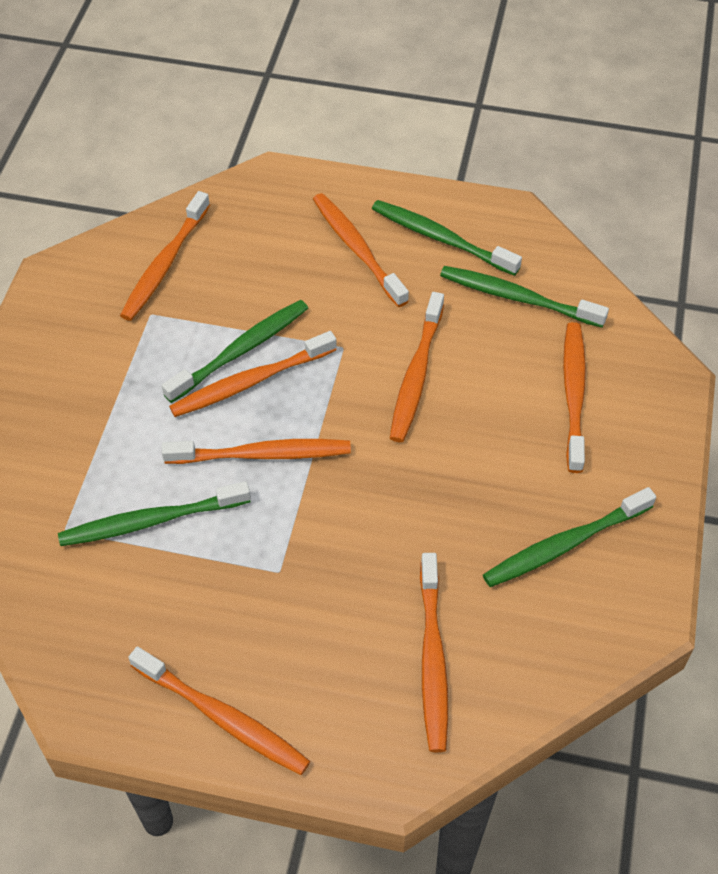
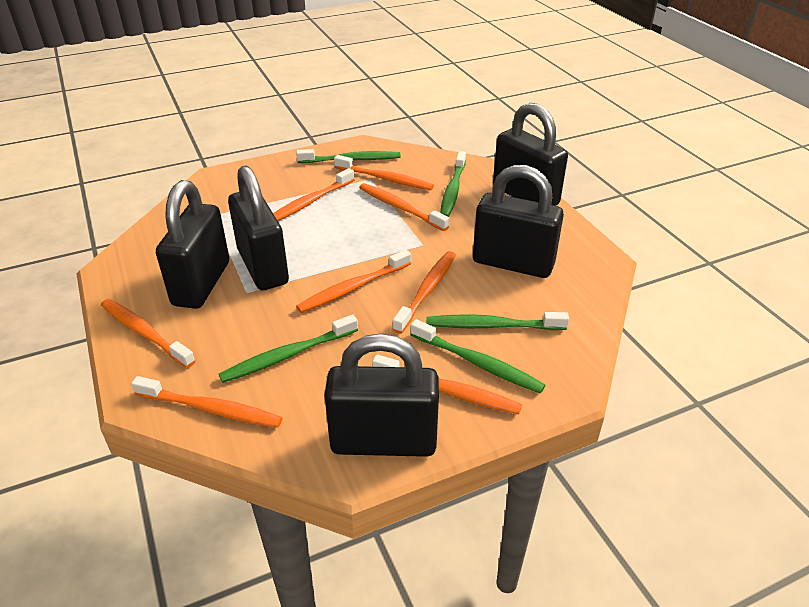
black padlock: none = 0 -> [156,180,229,309] [228,165,289,290] [324,334,439,457] [473,165,564,278] [493,103,568,206] = 5

